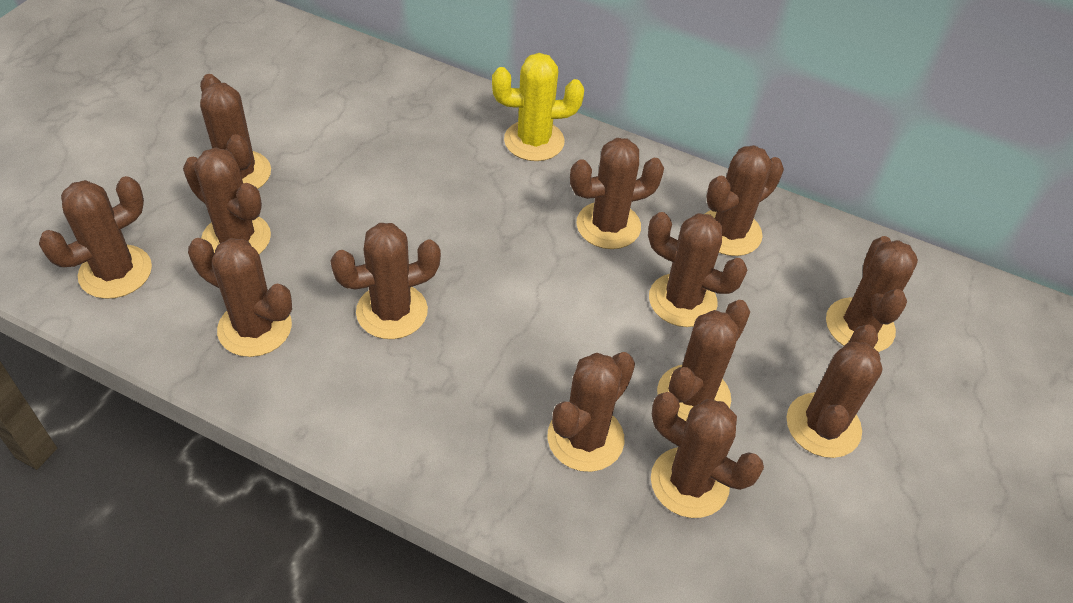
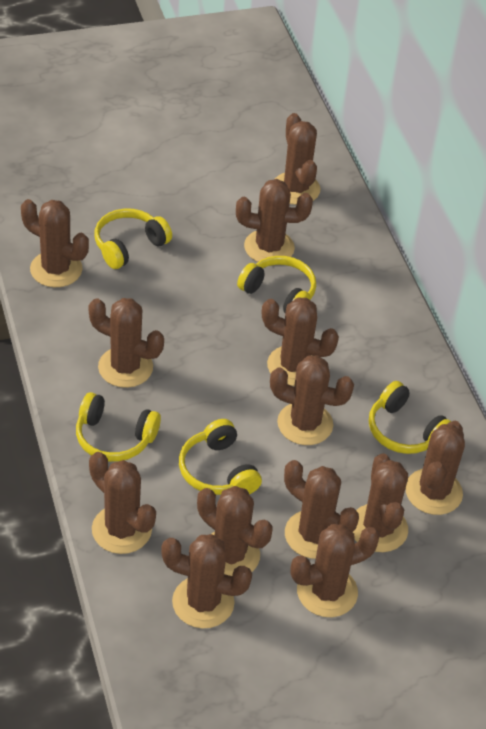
yellow cactus: [492,53,584,161] = 1 -> none = 0
yellow headphones: none = 0 -> [76,392,161,462] [94,209,172,269] [179,419,262,495] [237,256,316,313] [369,381,451,454] = 5

